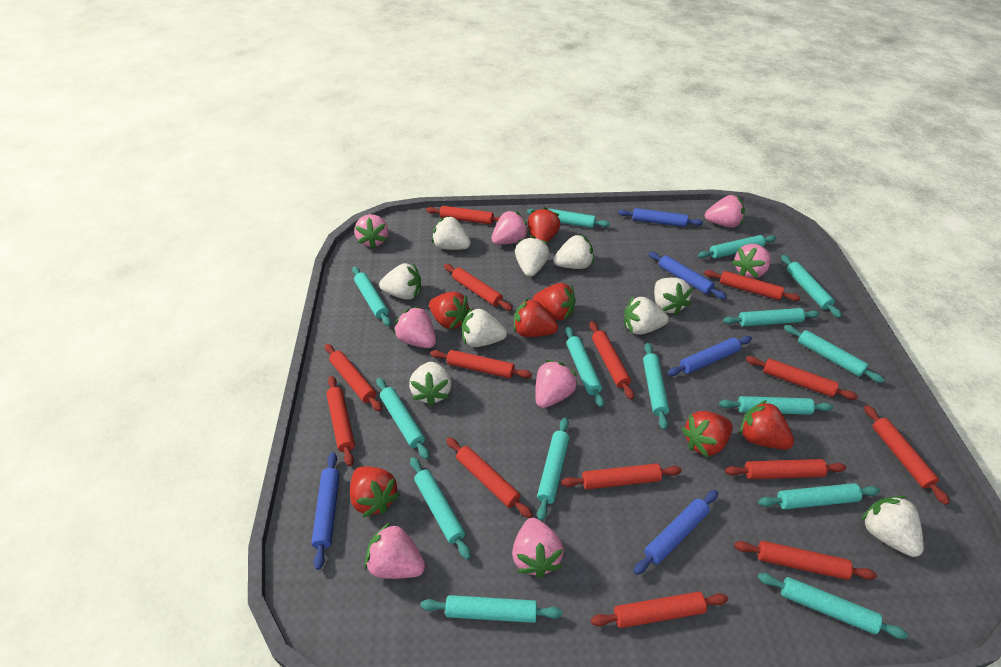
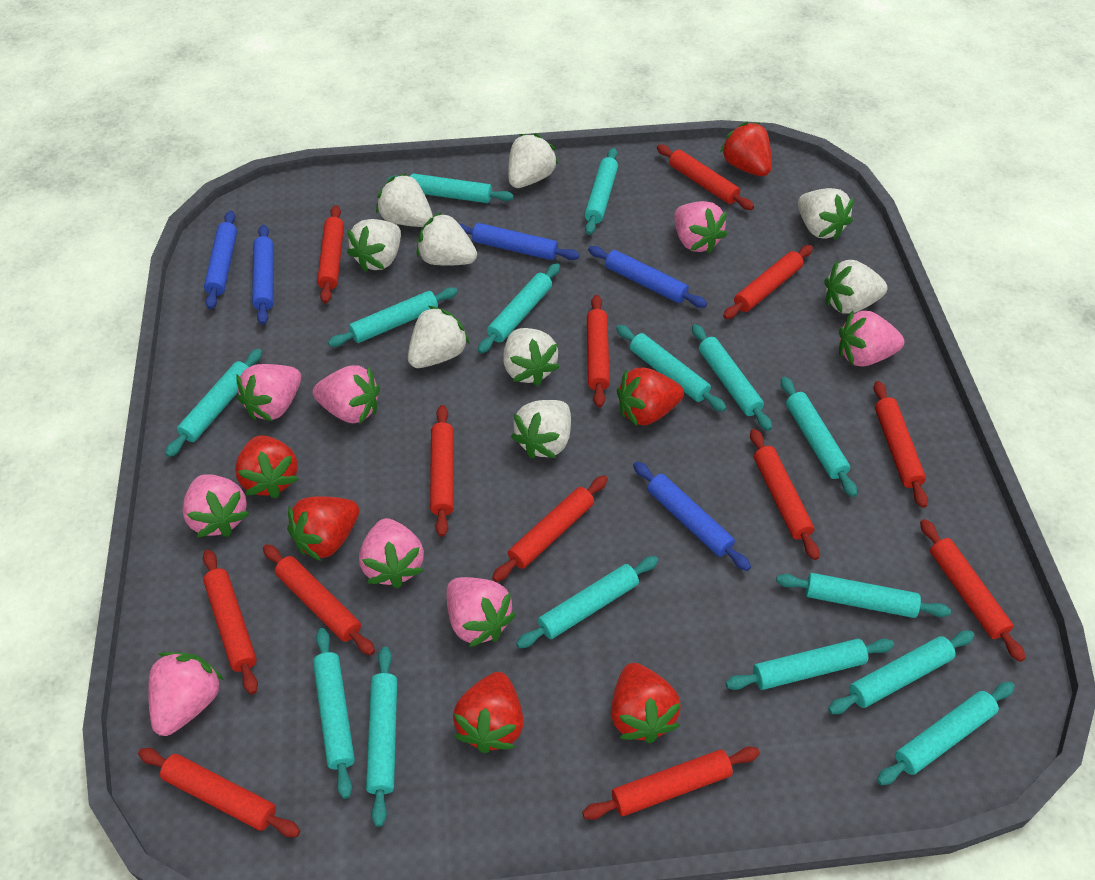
red rolling pin: [325,344,382,411] [326,376,355,466] [426,206,500,224] [430,350,532,378] [444,264,513,311] [446,437,533,518] [561,463,682,490] [590,321,634,400] [591,592,728,628] [704,270,801,301] [725,459,846,479] [734,541,877,580] [746,356,858,400] [864,405,950,505] = 14 -> [138,748,300,837] [203,549,258,695] [263,544,375,655] [317,205,344,303] [430,405,454,537] [492,475,608,582] [582,747,760,820] [587,295,610,408] [657,144,754,210] [723,245,813,319] [750,429,819,560] [873,381,928,508] [920,519,1025,662] = 13
red strawberry: [350,466,400,517] [429,291,470,329] [514,298,558,337] [528,207,560,242] [532,283,576,320] [682,411,733,458] [740,400,794,450] = 7 -> [235,435,299,499] [287,496,359,561] [453,672,524,753] [611,663,681,743] [617,367,684,426] [720,122,772,176] = 6

